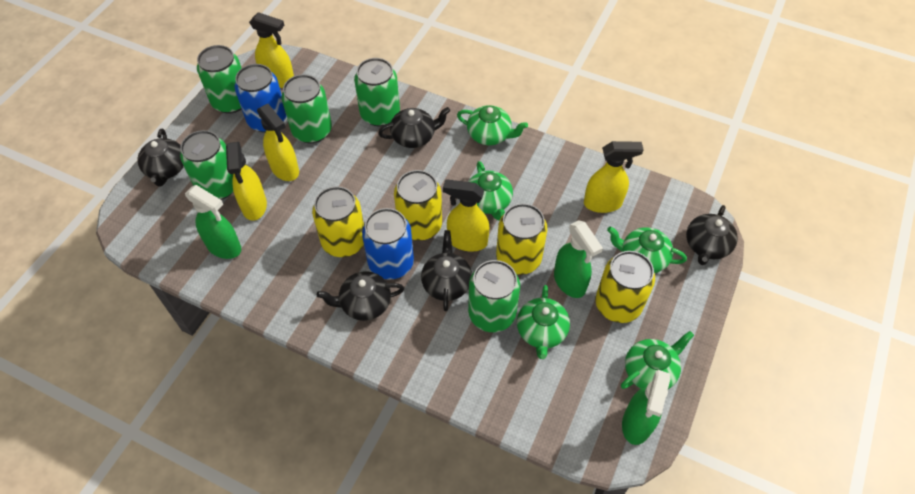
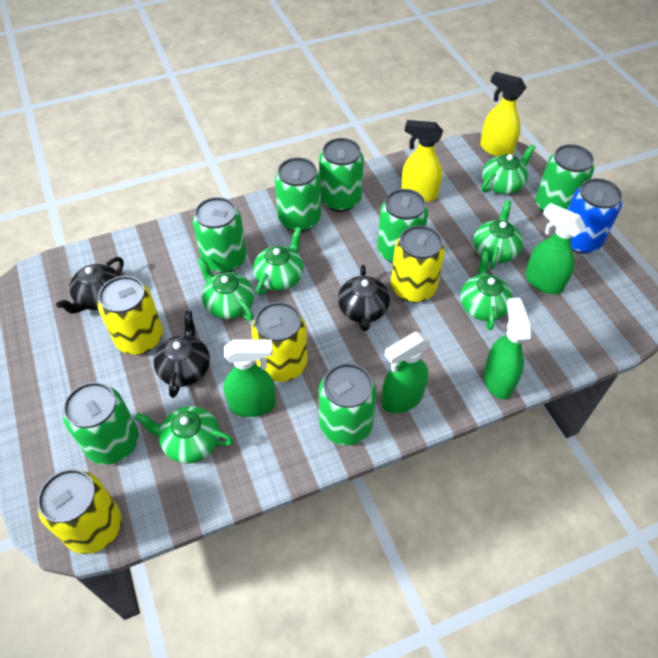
black teapot: [138,129,184,187] [317,271,404,321] [378,107,450,148] [421,230,472,311] [686,205,738,265] = 5 -> [56,257,124,314] [154,311,210,398] [338,265,390,331] = 3
blue can: [234,64,286,133] [362,208,414,280] = 2 -> [568,178,622,254] = 1
green can: [180,130,233,200] [197,45,242,114] [282,74,332,143] [354,58,400,126] [468,260,520,332] = 5 -> [63,382,139,465] [193,197,247,273] [275,157,321,232] [319,138,364,212] [319,363,377,445] [377,189,428,263] [536,144,594,212] = 7
green spray bottle: [185,185,241,259] [554,220,603,298] [622,370,670,445] = 3 -> [224,339,276,417] [381,332,431,413] [483,298,532,399] [525,203,585,294] = 4
green teapot: [457,105,528,145] [469,161,513,221] [517,285,570,359] [607,227,687,273] [621,331,694,389] = 5 -> [135,406,234,464] [197,257,254,321] [253,227,304,295] [460,252,513,330] [473,200,523,269] [481,144,536,194] = 6
yellow spray bottle: [226,142,267,220] [249,12,294,88] [257,104,299,181] [443,180,489,252] [584,141,644,213] = 5 -> [401,120,443,202] [480,72,527,156] = 2

